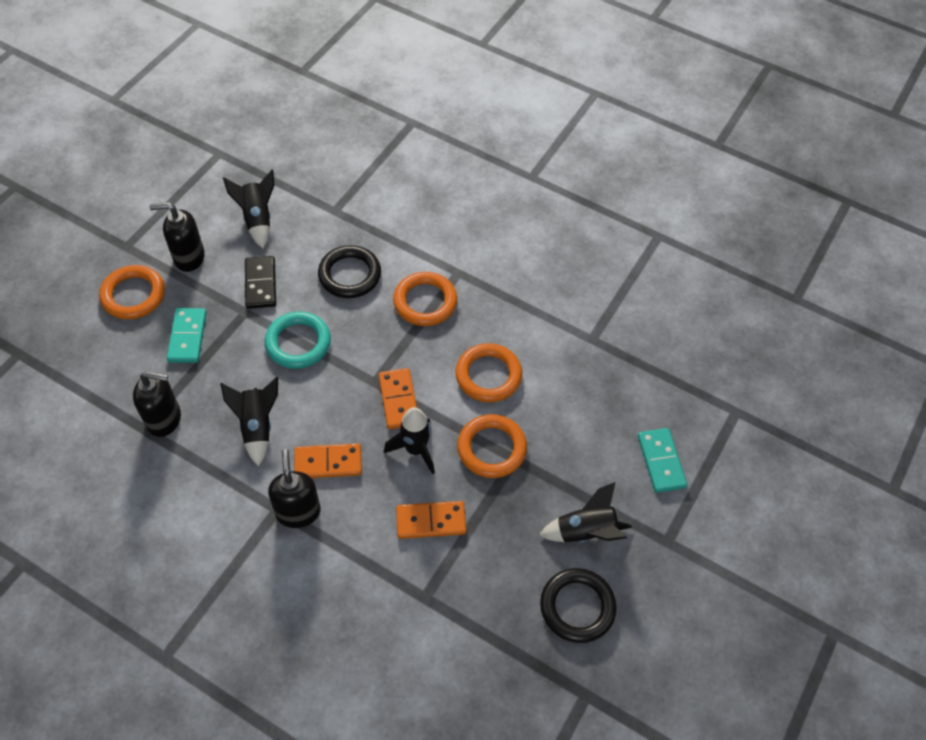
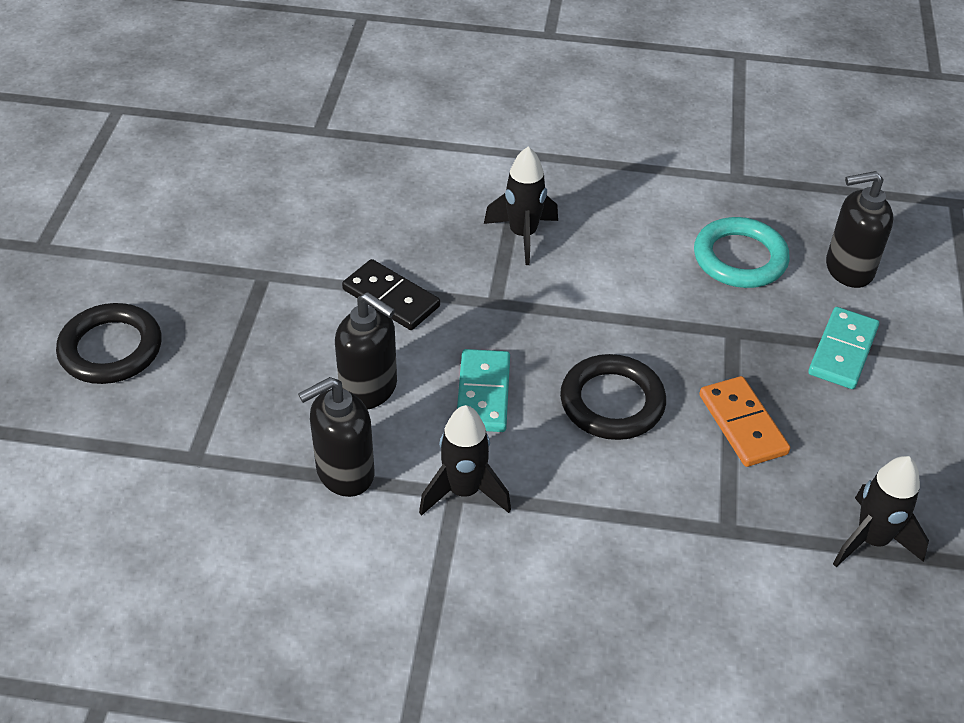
black rocket: [220,377,278,466] [223,170,274,248] [384,407,435,474] [539,482,632,543] = 4 -> [419,405,511,516] [484,146,558,265] [833,456,929,567] = 3
orange domino: [294,443,362,478] [379,368,417,429] [396,501,466,539] = 3 -> [699,376,790,467] = 1
orange ring: [99,265,165,319] [393,272,457,326] [455,343,522,402] [457,414,527,478] = 4 -> none = 0

